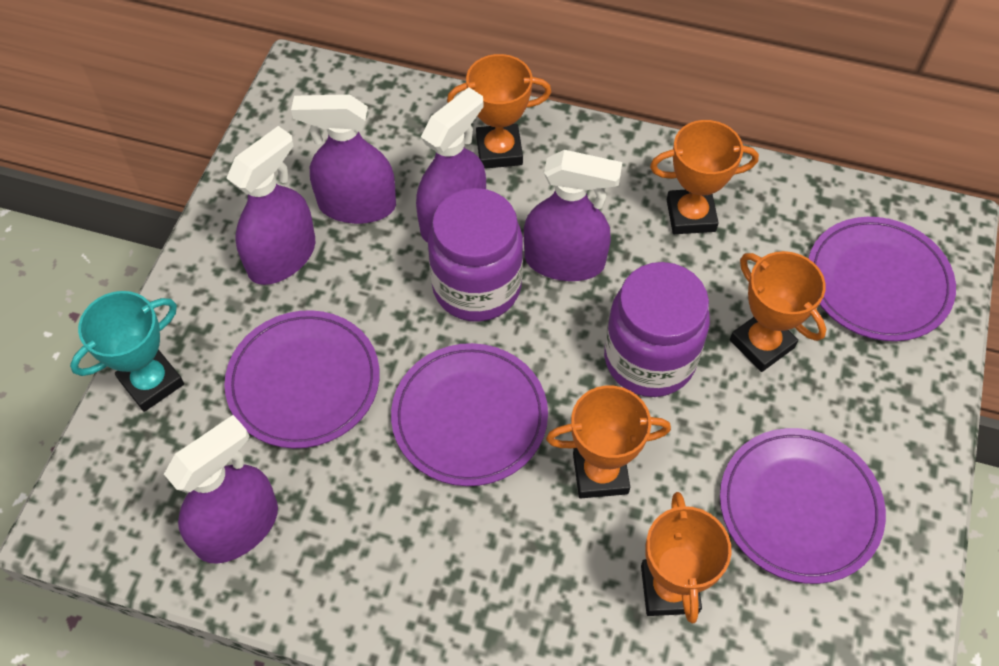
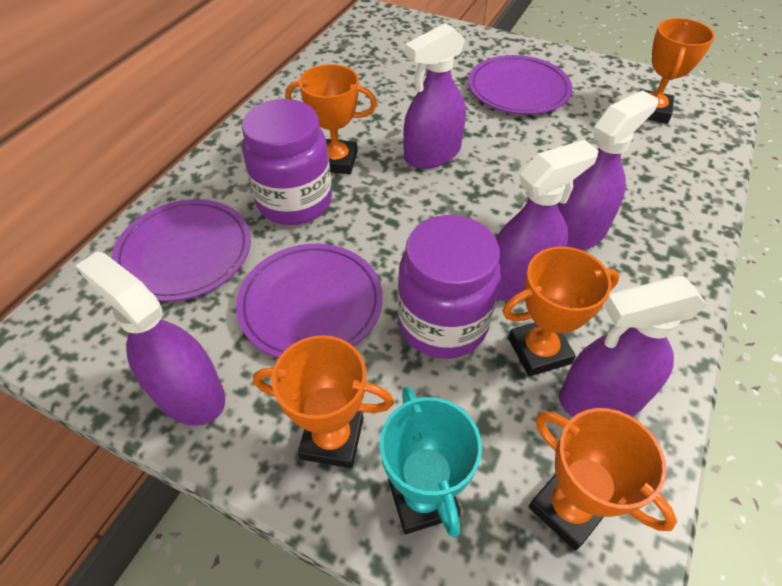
purple plate: [224,310,380,448] [391,343,548,486] [720,428,886,584] [808,217,956,341] = 4 -> [112,199,251,302] [236,244,383,358] [468,55,572,114] = 3

